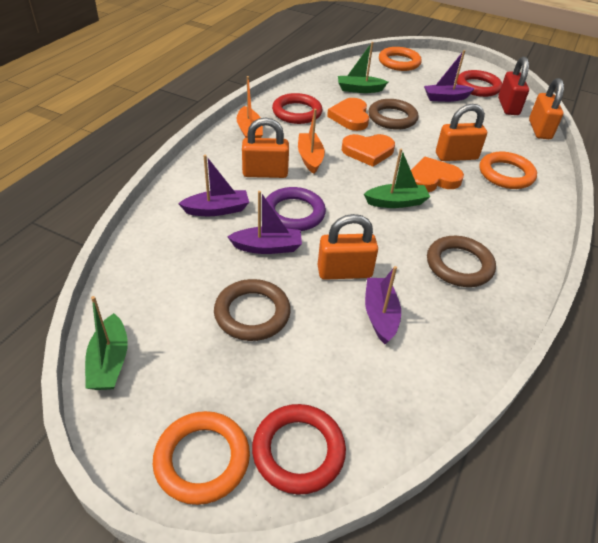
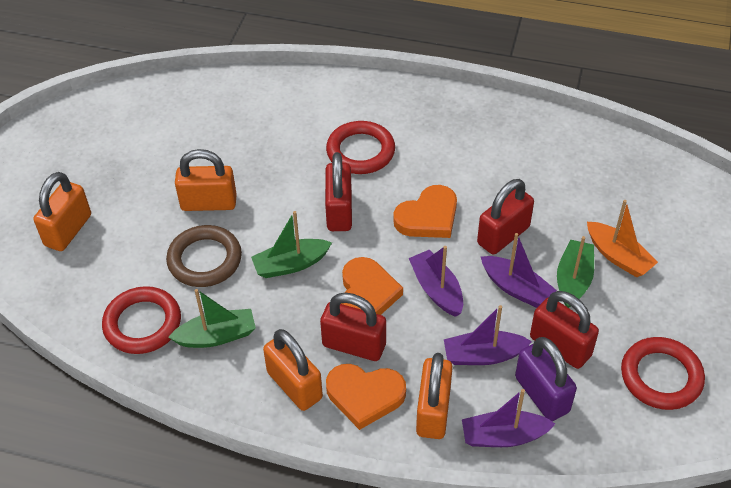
brown ring: [214,279,291,341] [368,99,419,130] [427,236,496,287] = 3 -> [166,225,242,287] = 1
orange boat: [237,76,263,138] [298,109,325,174] = 2 -> [587,200,658,277] = 1
orange ring: [153,411,250,505] [379,47,422,71] [479,151,537,189] = 3 -> none = 0
purple padlock: none = 0 -> [515,337,577,421] = 1
purple ring: [266,187,326,231] = 1 -> none = 0
red padlock: [498,56,529,115] = 1 -> [320,293,386,361] [325,152,352,231] [477,179,534,255] [530,291,599,369] = 4

